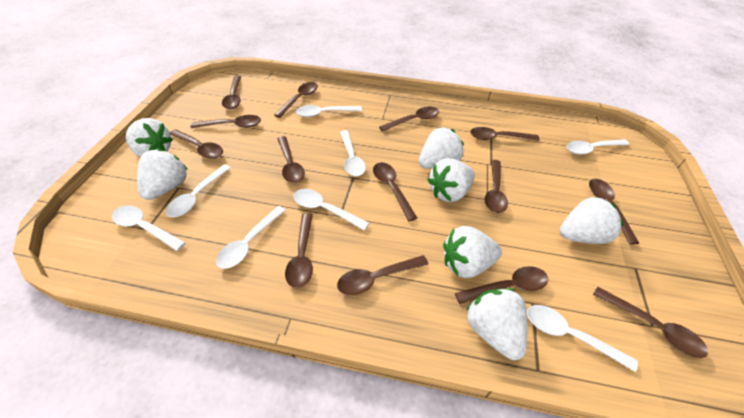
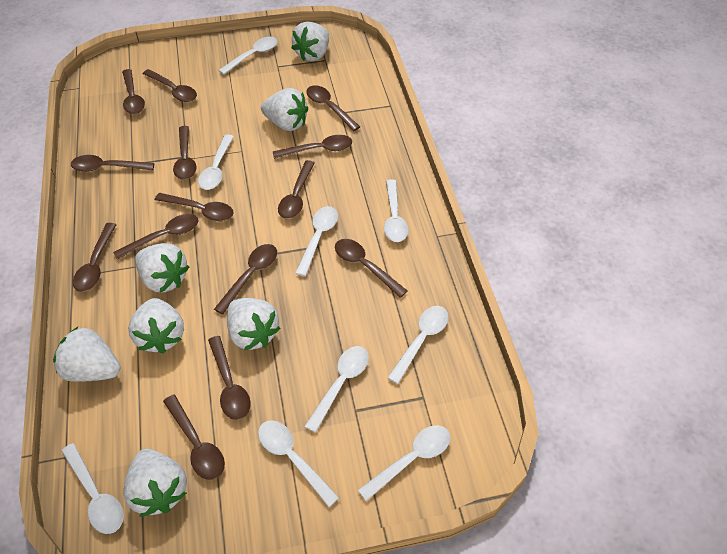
white spoon: [112,205,185,251] [166,165,231,217] [216,206,286,269] [293,189,369,230] [296,105,362,117] [340,130,366,176] [527,305,638,372] [567,139,630,155] = 8 -> [62,443,124,534] [198,134,234,190] [218,37,278,75] [258,420,339,507] [295,206,338,276] [304,346,369,433] [358,425,450,501] [384,179,409,242] [387,306,449,384] = 9

